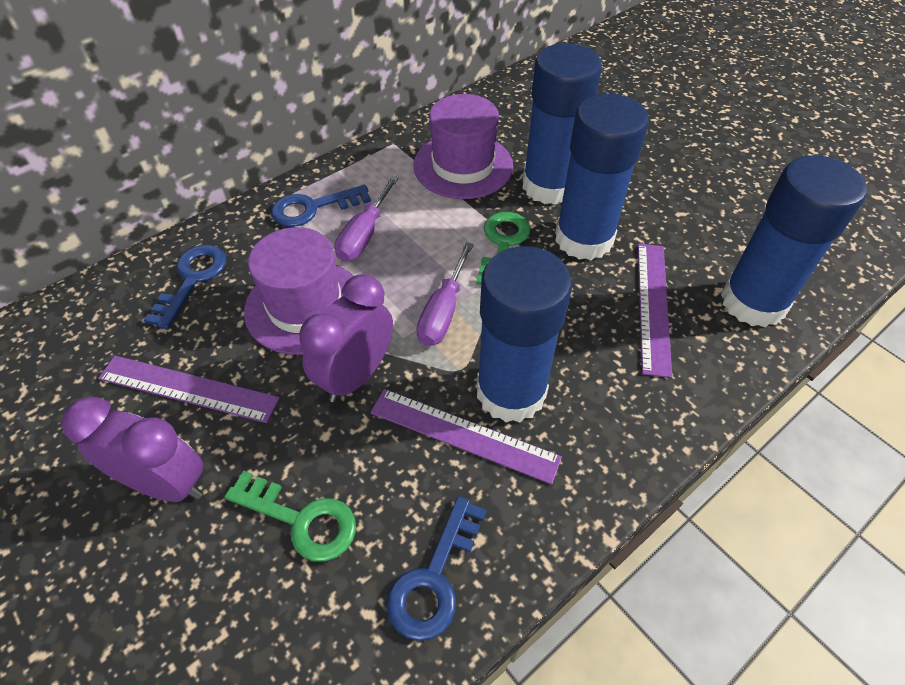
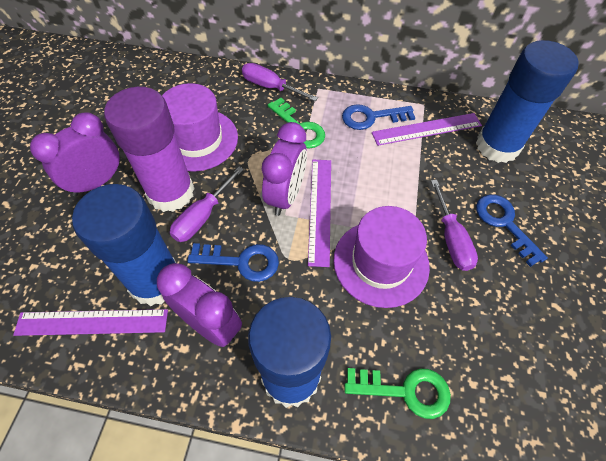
blue glue stick: [477,246,572,422] [522,43,602,205] [555,93,649,260] [721,155,867,327] = 4 -> [72,184,176,306] [248,297,331,408] [476,40,579,163] = 3
purple clock: [62,397,203,502] [299,274,393,402] = 2 -> [30,112,120,196] [157,263,242,347] [262,122,307,216] = 3
purple glue stick: none = 0 -> [104,87,195,212] = 1
purple screwdriver: [335,176,399,262] [417,242,474,346] = 2 -> [170,167,244,242] [242,63,318,101] [431,180,478,271] = 3

